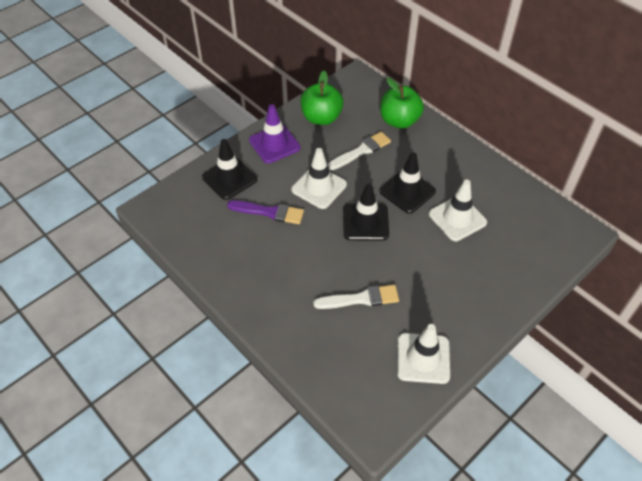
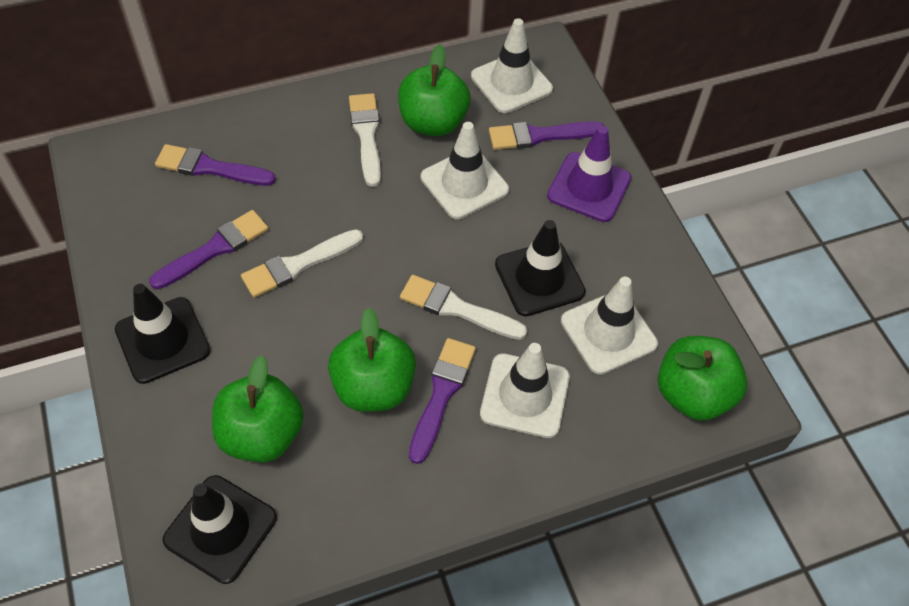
green apple: [300,71,344,125] [380,78,424,129] = 2 -> [212,355,304,462] [328,308,416,412] [398,44,470,136] [658,336,747,421] = 4
purple brush: [227,200,304,224] = 1 -> [149,210,269,289] [155,144,276,186] [409,338,476,464] [489,121,604,150] = 4
white brush: [313,285,399,309] [328,132,391,170] = 2 -> [241,229,363,298] [349,93,381,187] [400,275,527,340] = 3
white traffic cone: [291,148,347,209] [397,324,450,384] [429,180,487,241] = 3 -> [421,122,509,219] [471,18,553,113] [480,343,570,438] [561,277,658,375] = 4

